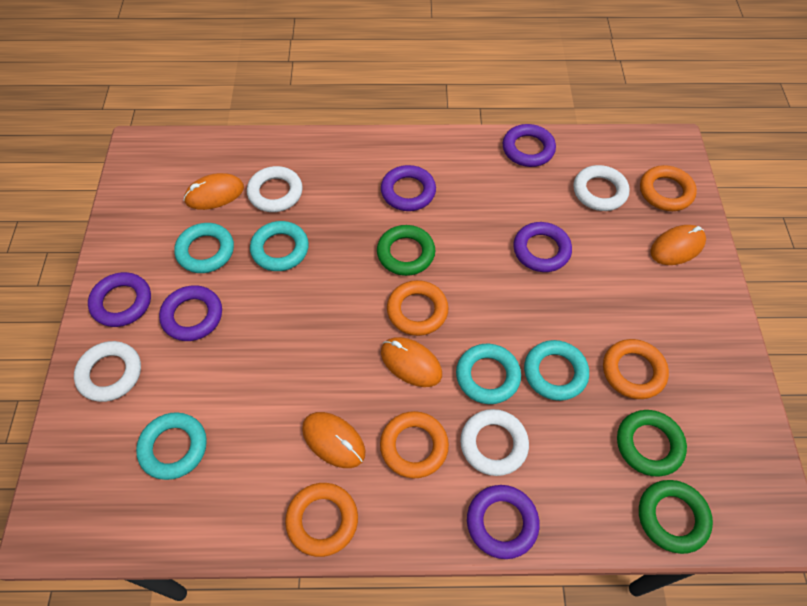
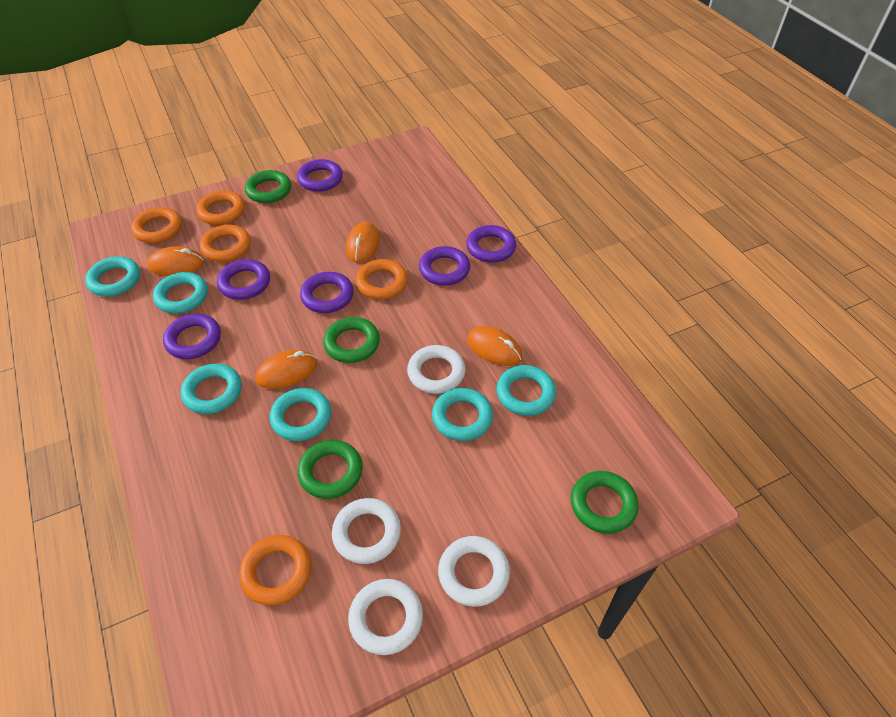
green ring: [377,225,435,276] [617,410,687,476] [639,480,713,554] = 3 -> [245,170,291,203] [297,440,363,499] [323,317,380,363] [571,471,639,534] = 4
turquoise ring: [136,412,207,480] [174,223,234,273] [250,221,309,271] [456,344,521,404] [524,340,589,401] = 5 -> [85,256,140,297] [153,272,208,314] [181,363,242,414] [270,388,331,441] [432,388,493,441] [496,365,556,416] = 6

